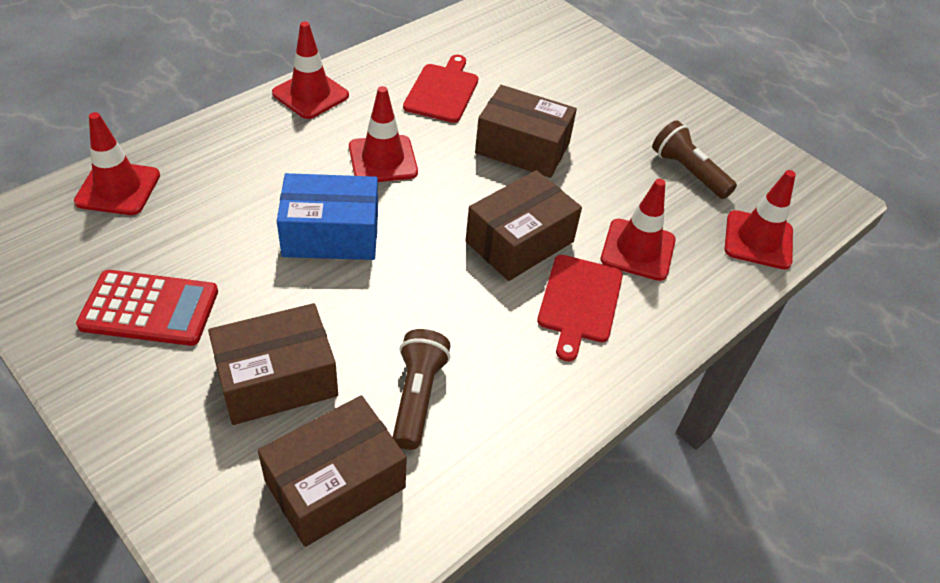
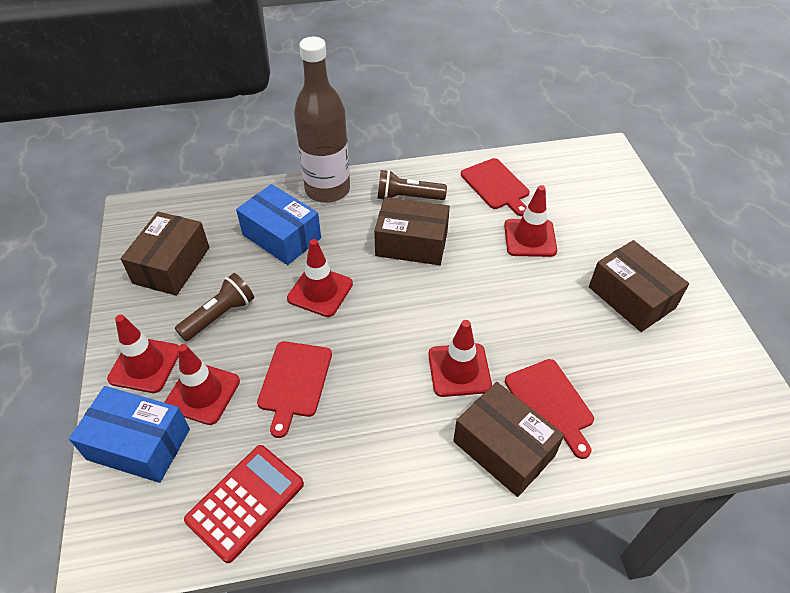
blue box: [277,173,378,260] = 1 -> [69,386,190,483] [236,184,321,265] = 2
brown bottle: none = 0 -> [294,37,350,203] = 1
red cutting board: [403,55,478,123] [537,255,623,362] = 2 -> [257,341,332,438] [461,158,530,216] [505,359,594,459] = 3

